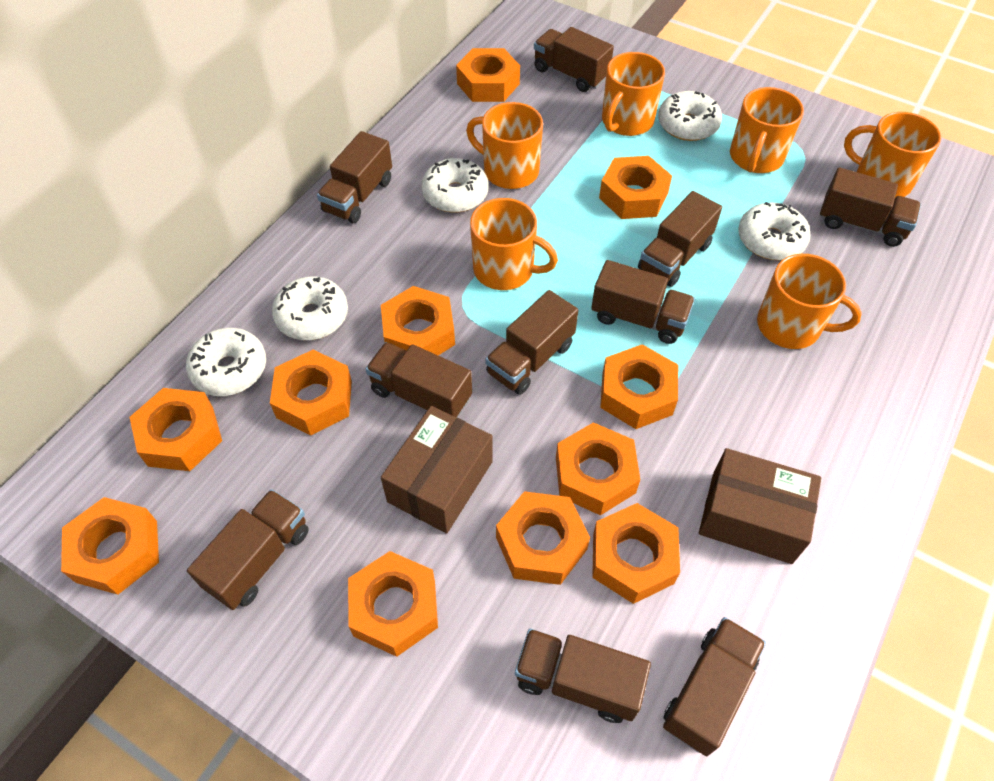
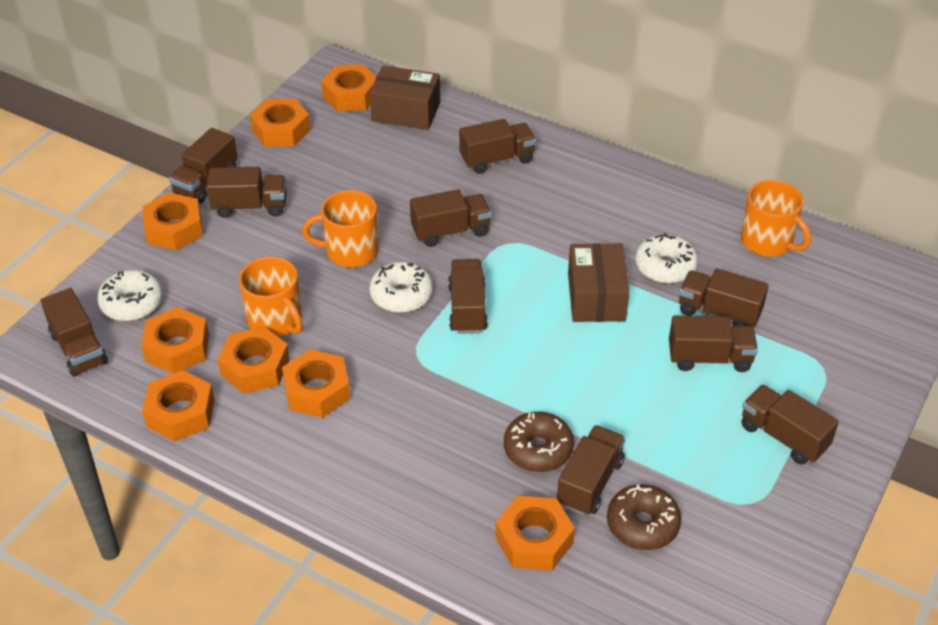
brown donut: none = 0 -> [504,412,574,472] [607,484,681,550] = 2
orange mug: [466,102,543,189] [470,198,558,290] [602,52,665,136] [730,87,804,173] [757,254,862,349] [844,112,941,197] = 6 -> [239,256,303,337] [302,190,378,267] [741,180,811,257] = 3
orange nut: [61,497,159,595] [130,388,222,471] [270,350,352,435] [348,551,438,657] [381,286,455,355] [456,48,520,102] [496,491,590,585] [556,422,640,515] [592,503,680,604] [599,156,672,219] [600,344,678,429] = 11 -> [141,307,209,374] [142,192,203,250] [142,370,215,442] [218,327,290,394] [250,99,310,147] [282,349,350,418] [321,64,376,112] [496,496,575,571] = 8
white donut: [186,328,266,396] [272,276,348,340] [421,158,488,213] [658,91,722,141] [738,202,811,260] = 5 -> [97,270,163,321] [369,262,433,313] [635,233,698,284] = 3

